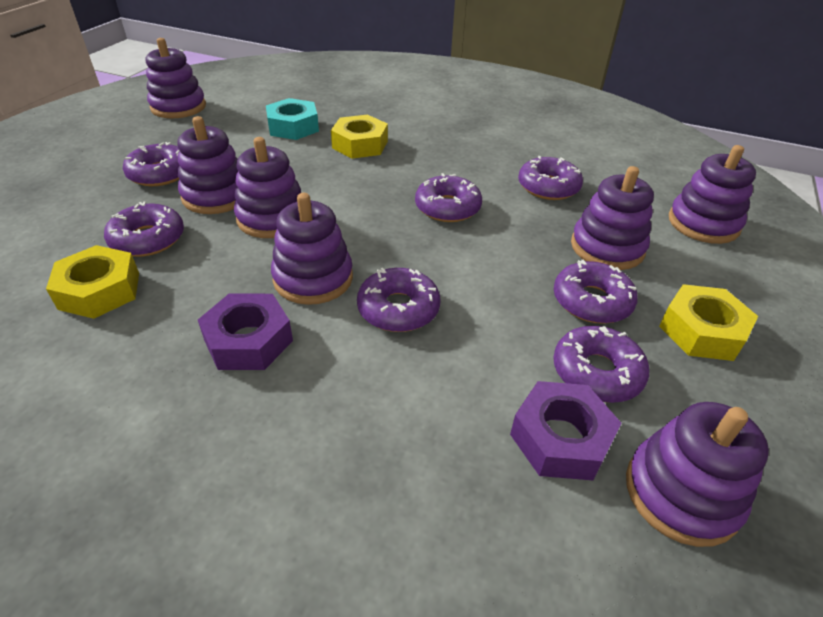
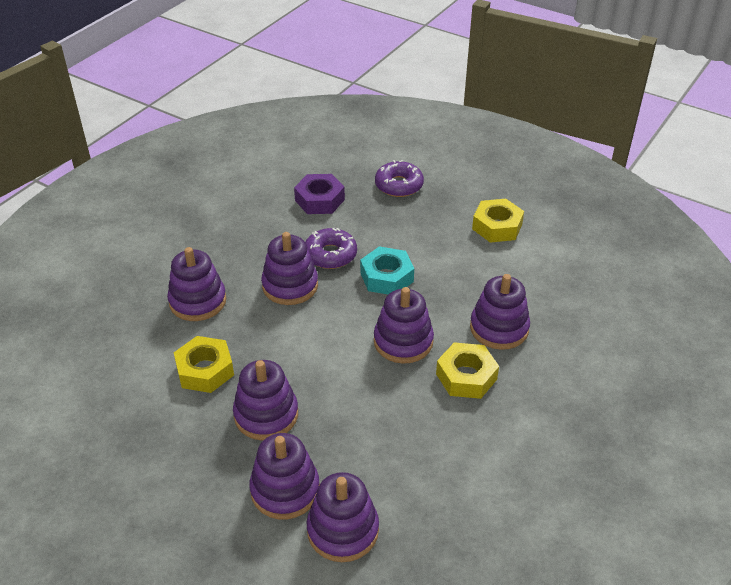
purple donut: [104,201,184,257] [123,142,180,186] [357,268,440,332] [415,173,482,222] [518,156,583,200] [553,326,649,403] [554,260,638,324] = 7 -> [305,228,357,269] [375,160,424,197] = 2
purple nut: [198,293,293,370] [510,381,621,480] = 2 -> [294,174,345,214] = 1

